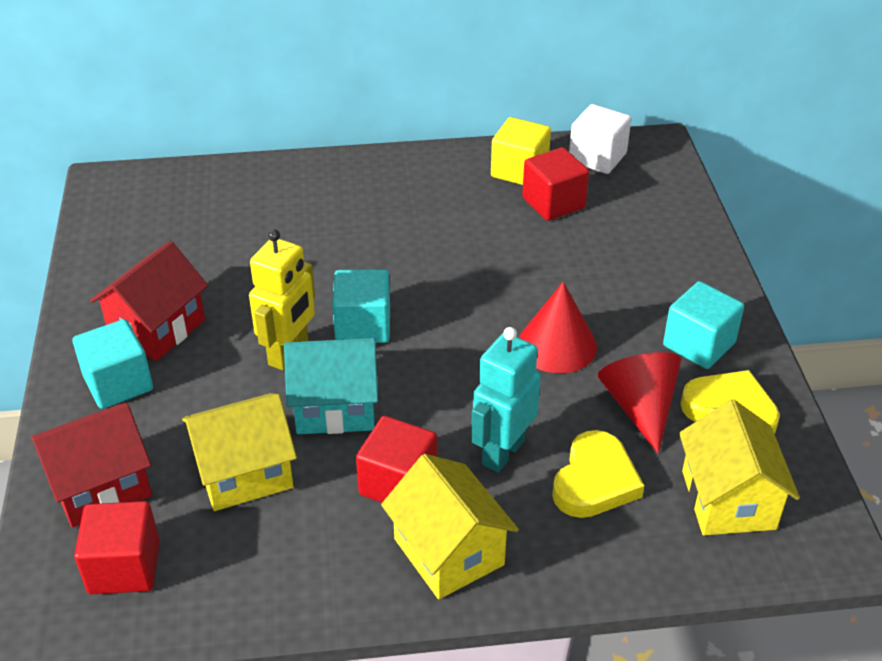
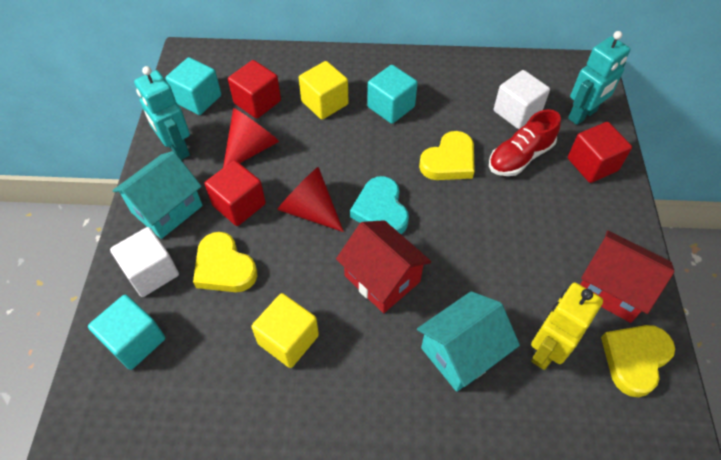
red shoe: none = 0 -> [489,109,561,176] = 1
turquoise heart: none = 0 -> [350,176,409,234] = 1
turquoise house: [284,338,378,434] = 1 -> [113,151,203,239] [417,291,520,392] = 2
turquoise robot: [471,327,541,473] = 1 -> [134,66,190,160] [568,31,630,125] = 2
white cube: [569,104,631,174] = 1 -> [110,227,179,297] [494,70,550,129] = 2
yellow cube: [491,117,551,185] = 1 -> [251,293,319,368] [299,61,348,120] = 2
yellow heart: [552,430,644,518] [681,370,780,434] = 2 -> [193,232,257,292] [419,131,475,180] [601,325,675,397] = 3
yellow house: [182,393,297,511] [381,454,519,599] [679,399,800,535] = 3 -> none = 0

